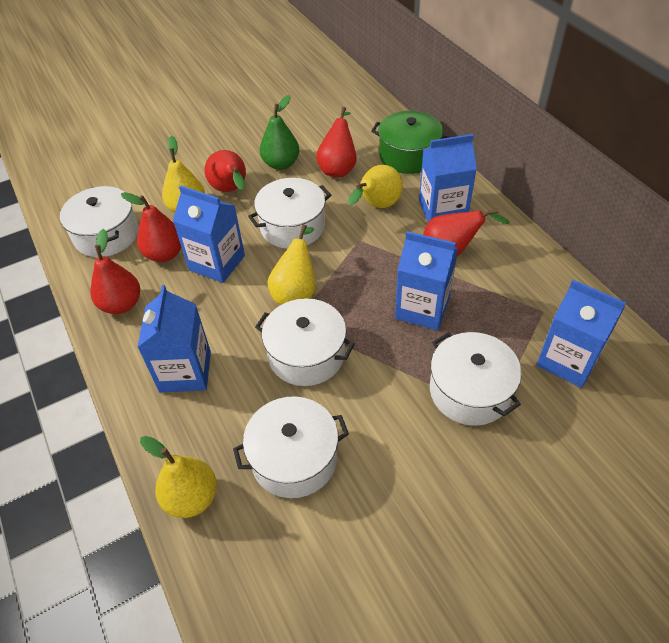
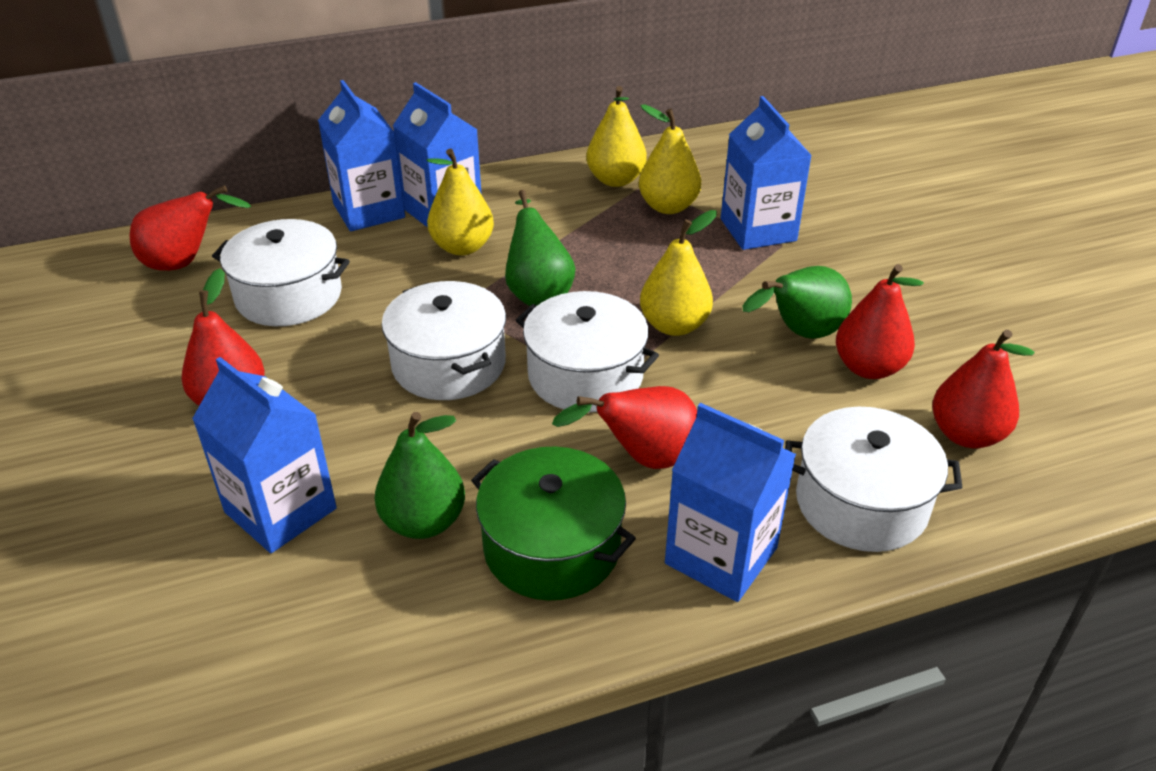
green pear: [260,95,299,170] = 1 -> [375,412,465,539] [505,190,575,306] [743,266,852,339] = 3
white pot: [60,186,139,257] [233,396,349,498] [248,178,331,249] [255,298,355,386] [430,332,522,426] = 5 -> [212,219,350,326] [381,281,506,400] [516,291,659,413] [785,407,963,552] = 4

